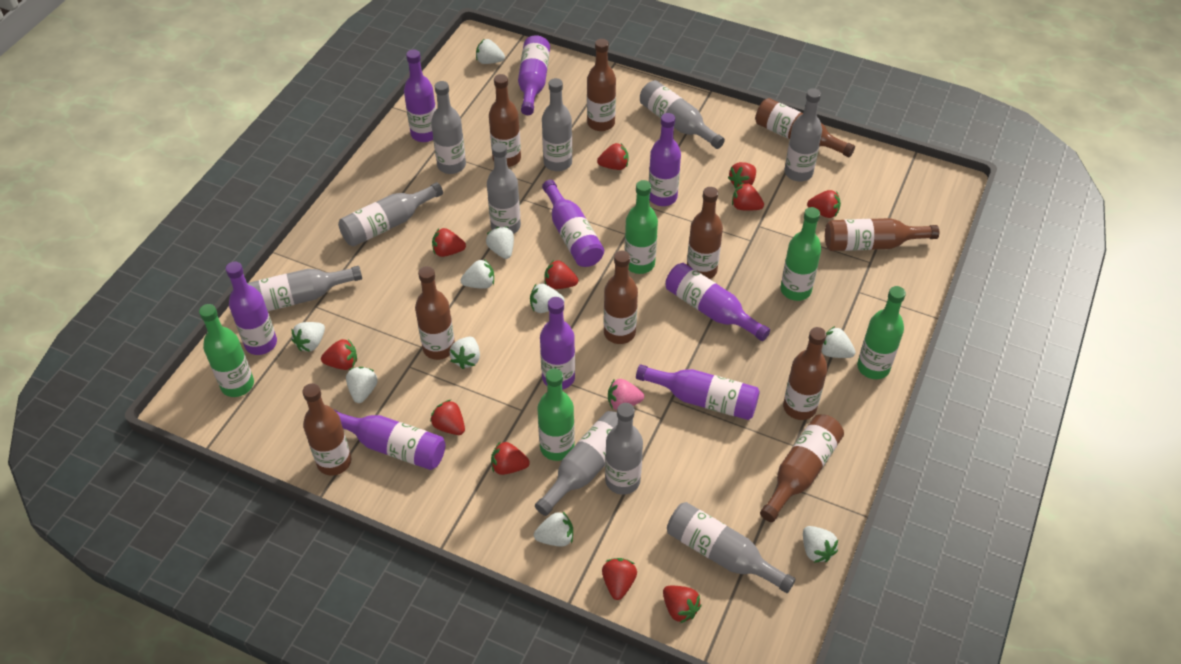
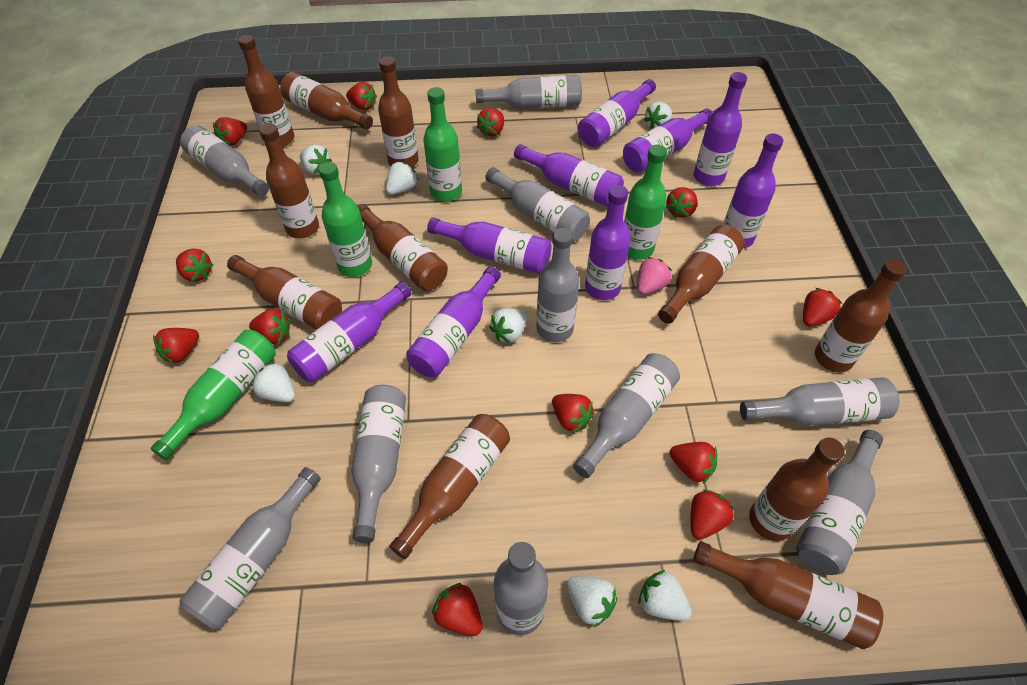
brown bottle: [302,383,351,476] [415,266,455,360] [489,74,521,167] [587,39,616,131] [604,250,638,344] [687,187,723,279] [755,98,855,157] [760,414,844,522] [783,327,828,420] [825,218,939,251] = 10 -> [227,255,342,330] [238,35,294,147] [259,123,319,238] [280,72,373,130] [358,204,448,291] [378,56,419,167] [389,414,510,559] [658,225,745,324] [693,541,883,649] [749,438,845,541] [815,259,907,372] = 11
green bottle: [199,304,254,397] [538,368,575,461] [624,180,658,274] [780,207,821,301] [857,286,906,379] = 5 -> [151,330,276,460] [318,162,372,277] [423,87,462,202] [624,144,667,260] = 4
red strawberry: [321,339,357,370] [430,400,465,435] [432,228,466,257] [491,441,530,475] [544,260,578,289] [597,143,629,170] [602,558,637,600] [663,586,701,623] [728,162,756,189] [732,183,764,211] [807,190,841,218] = 11 -> [153,328,199,364] [176,249,213,282] [213,117,247,146] [249,309,291,344] [346,82,377,110] [432,583,482,636] [477,108,504,137] [552,394,594,433] [665,187,697,218] [670,442,717,483] [691,489,735,539] [803,288,842,326] = 12
white strawberry: [292,322,325,352] [346,367,378,403] [449,337,480,369] [461,259,494,289] [476,39,505,64] [486,227,514,259] [530,283,565,313] [534,511,573,547] [803,526,838,563] [822,326,855,358] = 10 -> [251,362,295,402] [300,145,332,175] [386,161,419,195] [489,308,527,343] [566,576,617,627] [638,570,692,621] [644,102,672,129] = 7

